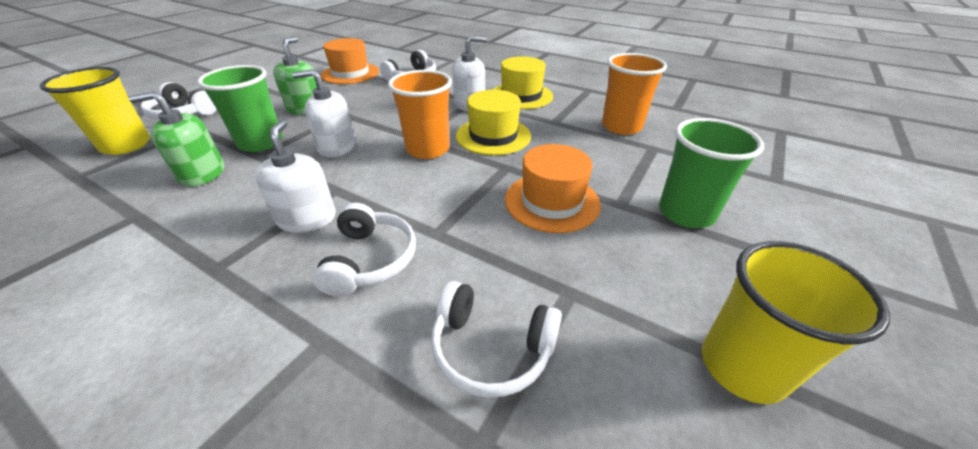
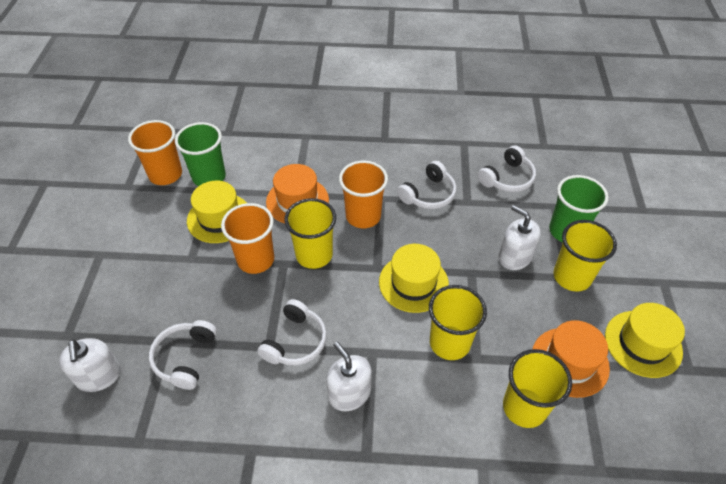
green soap dispenser: [129,91,224,187] [273,37,317,115] = 2 -> none = 0
orange cup: [388,70,452,159] [602,53,667,135] = 2 -> [128,120,182,185] [221,203,274,274] [339,161,388,228] = 3
yellow cup: [40,67,150,155] [702,241,890,404] = 2 -> [285,198,336,269] [429,285,487,360] [503,349,572,428] [553,220,617,292] = 4
yellow hat: [456,90,531,155] [493,56,553,109] = 2 -> [187,181,247,243] [379,244,449,313] [605,303,685,378] = 3

